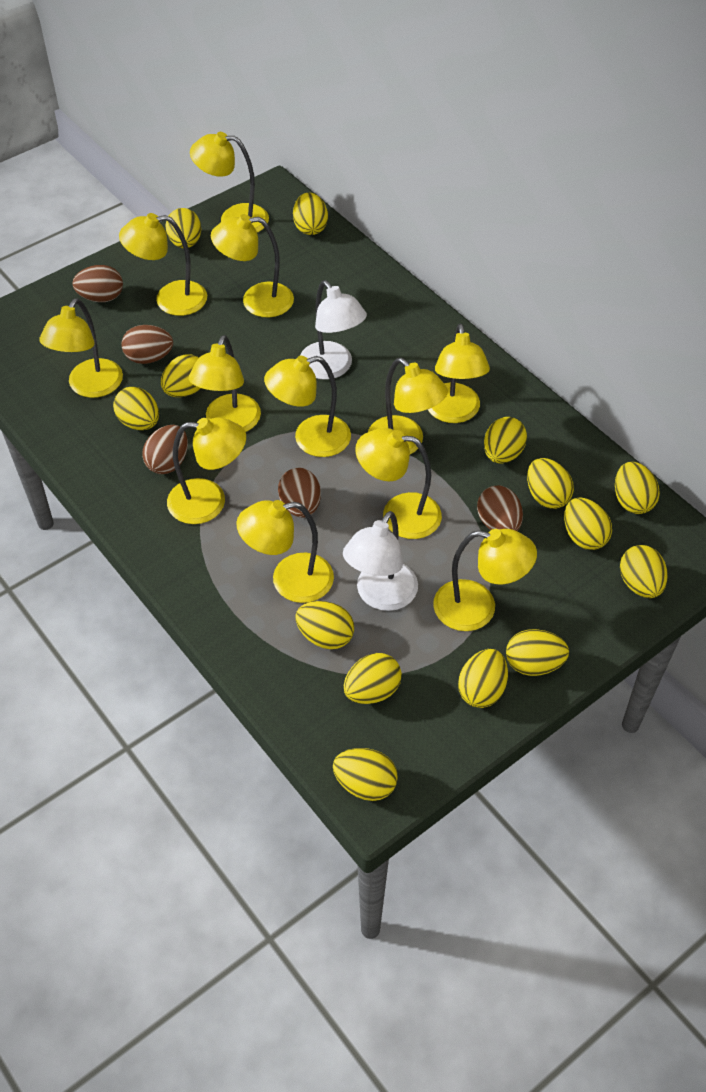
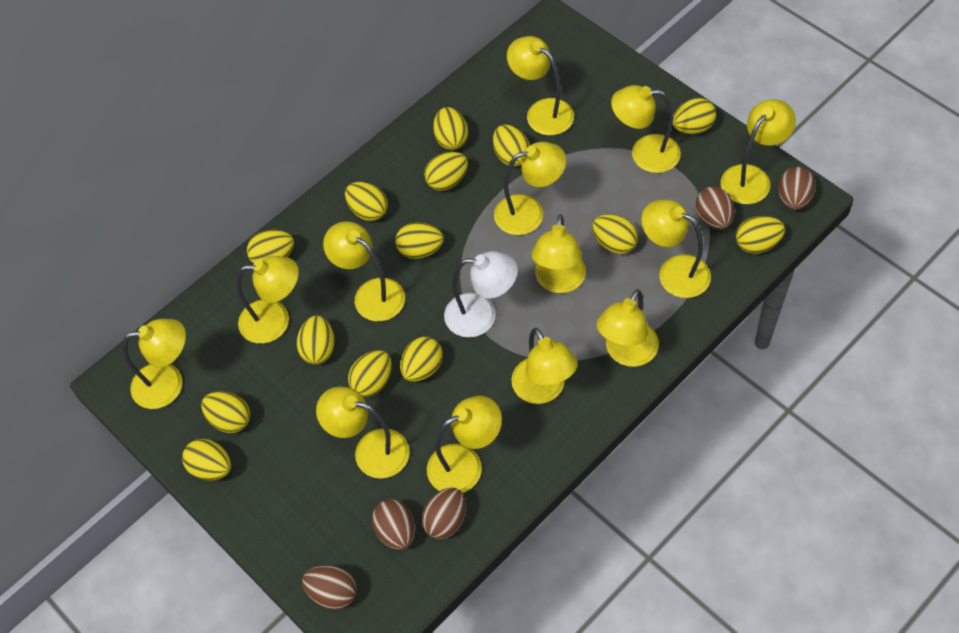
white lamp: [300,280,367,380] [343,511,418,611] = 2 -> [444,251,518,338] = 1
yellow lamp: [40,298,123,398] [119,213,207,316] [167,417,246,524] [189,335,261,432] [190,132,269,233] [211,214,294,317] [236,500,334,603] [264,356,351,457] [355,428,442,539] [368,358,448,454] [428,324,490,423] [433,529,537,631] = 12 -> [122,319,186,409] [236,256,299,344] [316,387,410,478] [323,222,405,321] [427,396,502,493] [494,142,566,235] [507,36,574,135] [511,328,578,404] [532,214,586,293] [597,289,659,367] [611,85,681,173] [641,200,711,298] [721,99,796,204] = 13

